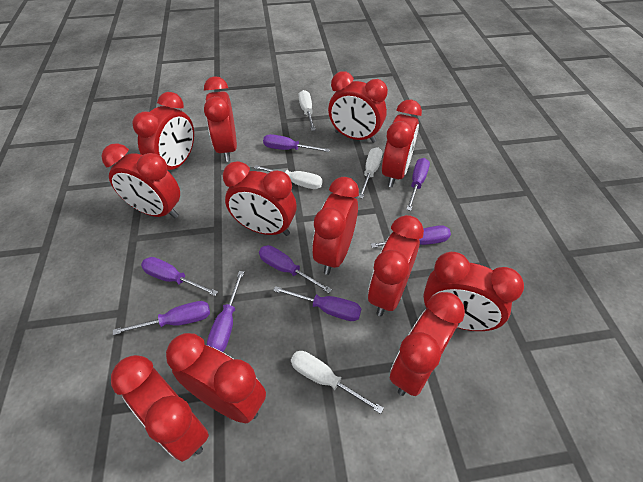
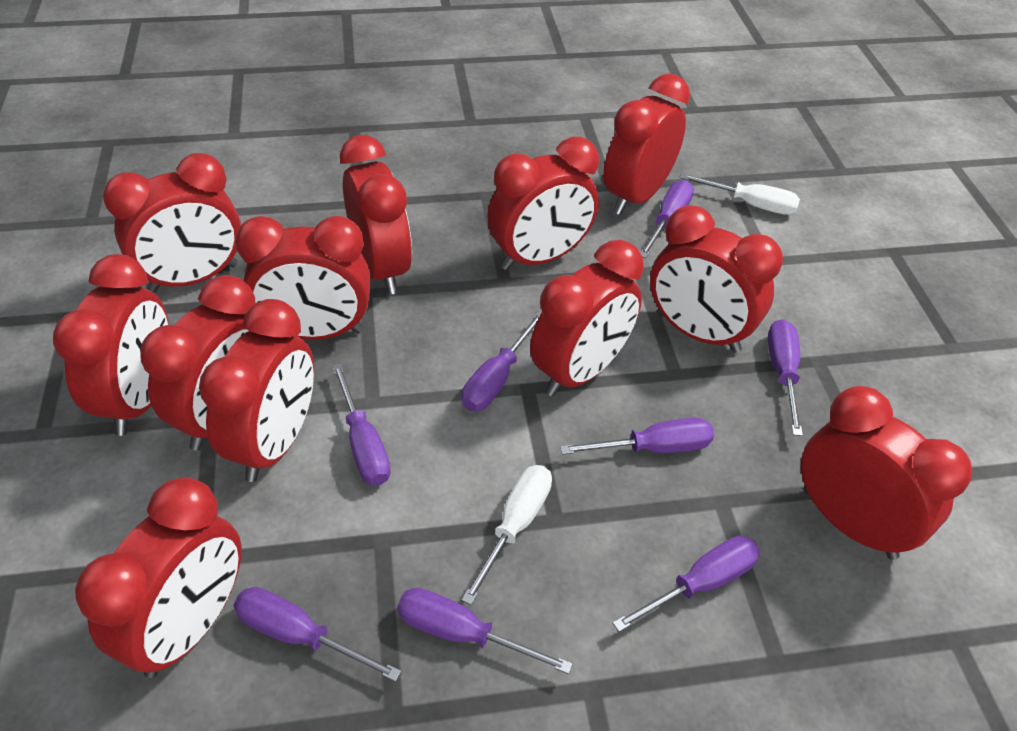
white screwdriver: [254,165,323,189] [291,351,384,414] [298,90,315,131] [358,147,383,199] = 4 -> [461,465,552,605] [679,173,800,215] = 2

